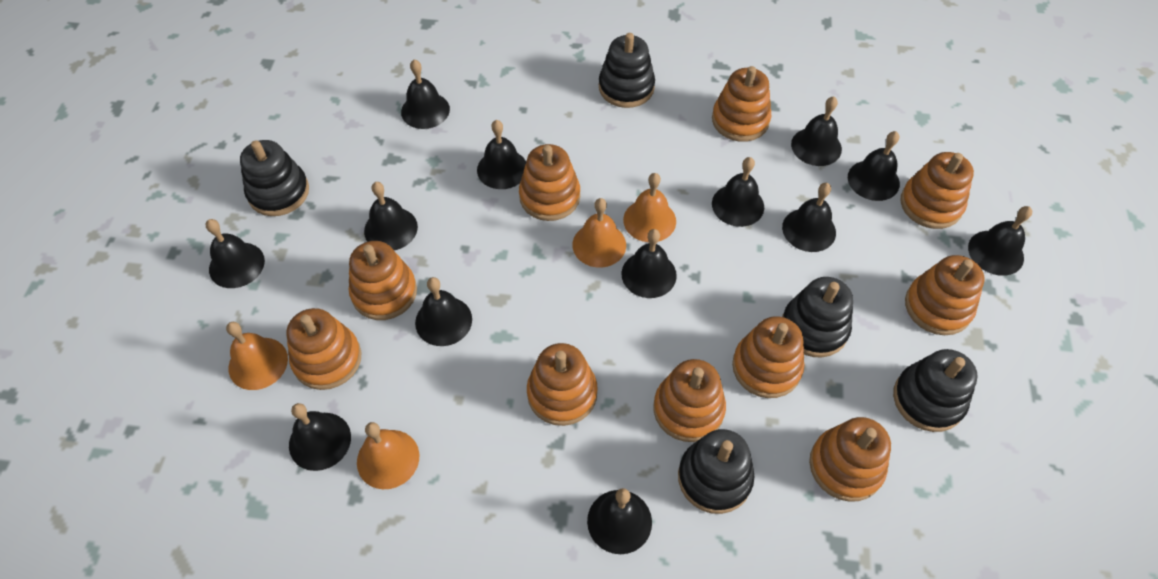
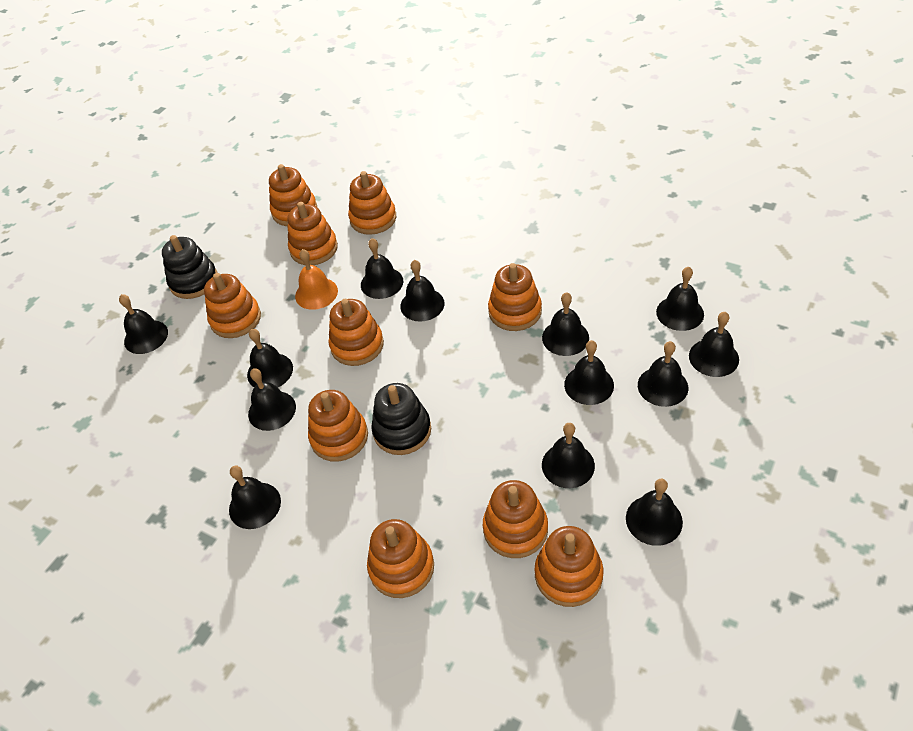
black stacking toy: [240,140,309,216] [599,33,655,108] [678,429,755,514] [782,277,853,357] [893,349,978,432] = 5 -> [162,235,218,299] [371,383,431,455] = 2
orange bell: [226,322,288,390] [357,422,419,489] [573,198,626,267] [623,173,676,242] = 4 -> [295,249,338,310] = 1

